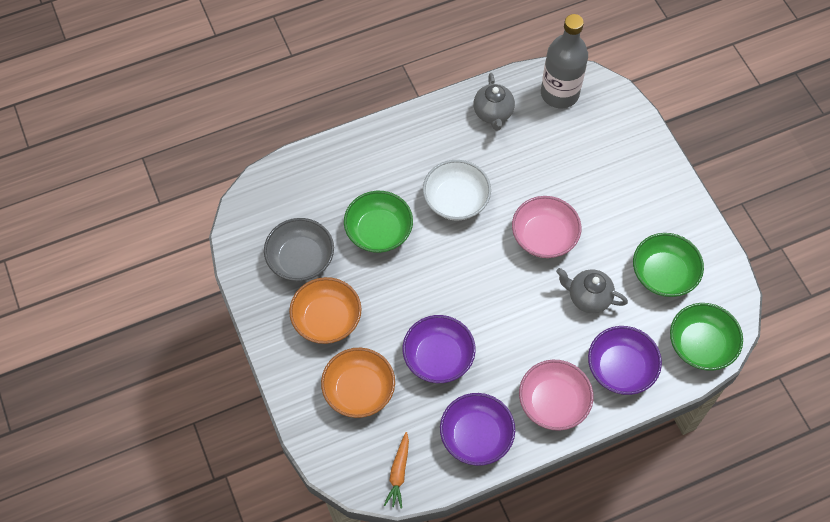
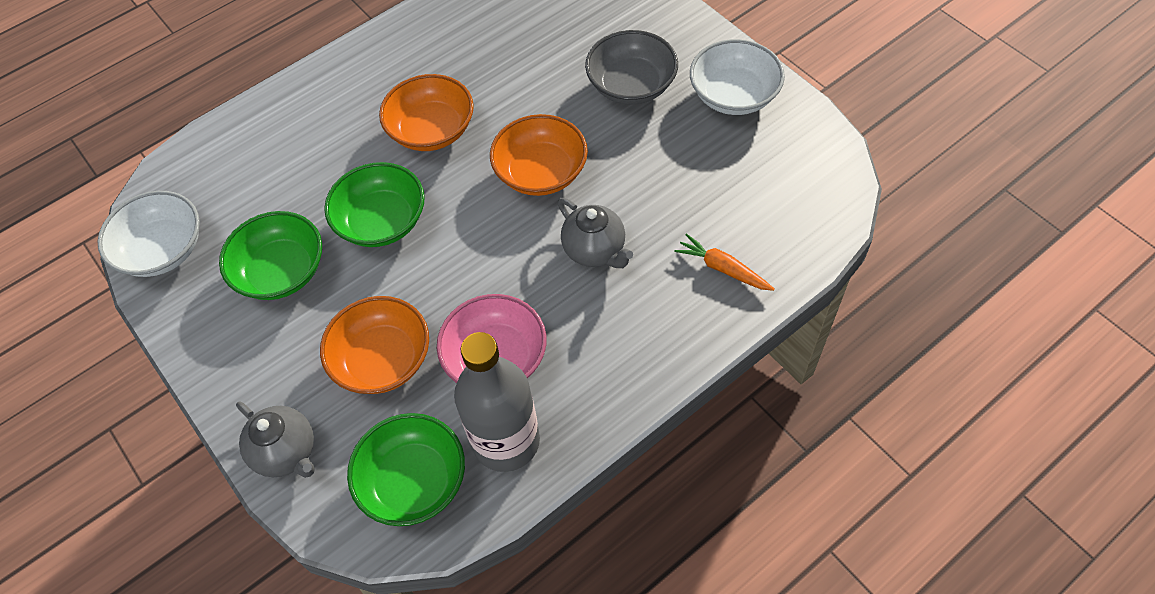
orange bowl: [289,277,362,344] [321,348,395,418] = 2 -> [320,296,429,394] [379,74,474,151] [490,114,588,196] = 3
pink bowl: [512,196,582,258] [519,360,594,431] = 2 -> [437,294,546,383] = 1
purple bowl: [403,315,476,383] [440,393,515,466] [588,326,662,395] = 3 -> none = 0
white bowl: [423,160,491,221] = 1 -> [97,191,200,277] [690,39,785,115] = 2

